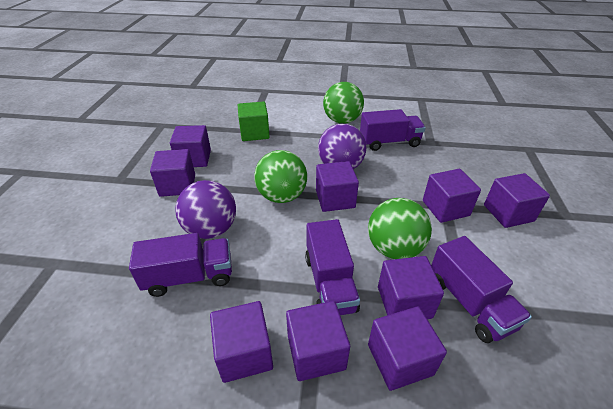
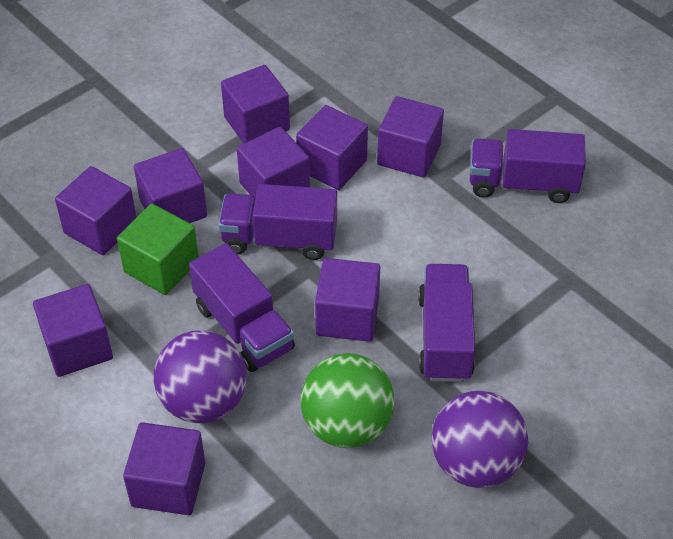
green ball: [254,150,307,203] [323,82,364,124] [368,198,432,259] = 3 -> [301,353,395,448] = 1

